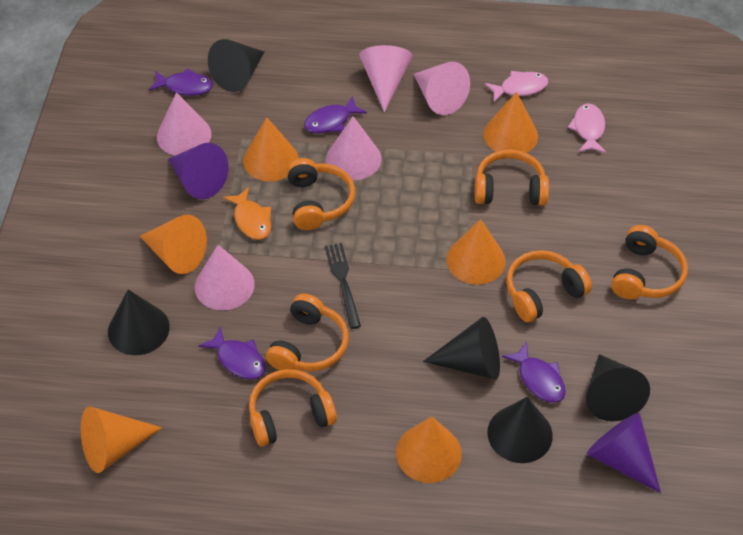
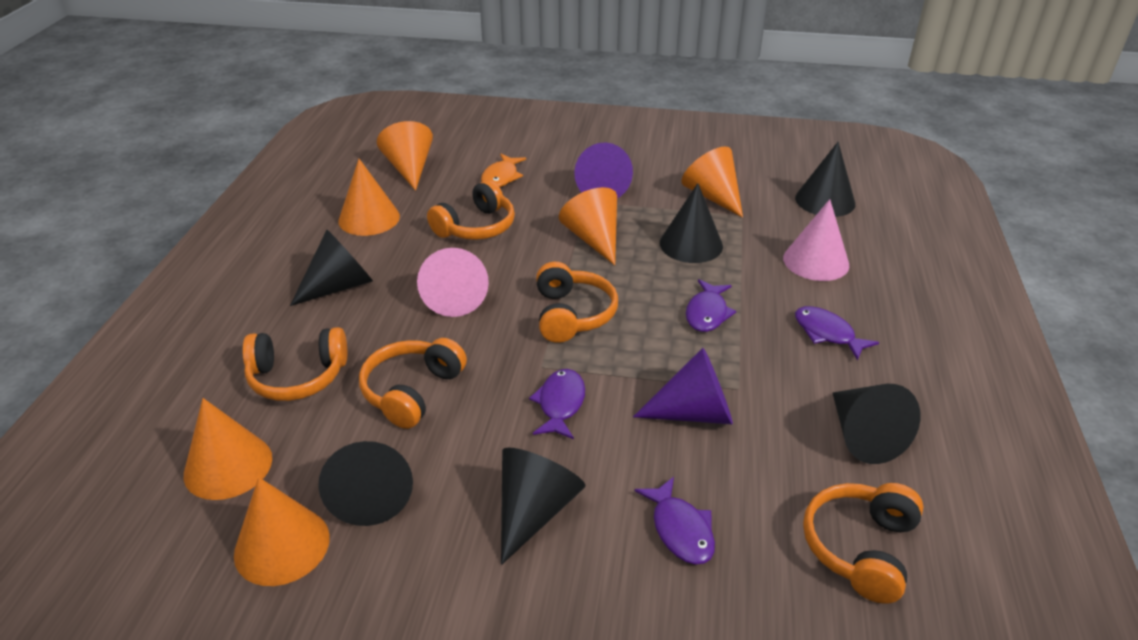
black cone: [108,289,170,355] [208,39,264,92] [423,317,500,380] [487,397,553,463] [586,354,650,421] = 5 -> [290,230,373,306] [318,441,413,526] [501,448,585,565] [660,183,723,263] [795,142,855,217] [833,384,920,464] = 6
black fork: [325,243,361,329] = 1 -> none = 0
orange headphones: [249,369,337,447] [266,293,349,371] [287,158,355,230] [475,149,549,206] [506,250,592,322] [611,225,688,299] = 6 -> [242,327,347,401] [359,338,467,429] [427,180,515,240] [536,262,618,343] [803,483,923,604] = 5
pink cone: [157,92,212,156] [195,245,254,310] [326,116,381,180] [359,45,413,113] [414,62,470,115] = 5 -> [417,248,489,317] [783,199,849,281] = 2
pink fish: [485,71,548,102] [568,103,606,153] = 2 -> none = 0

